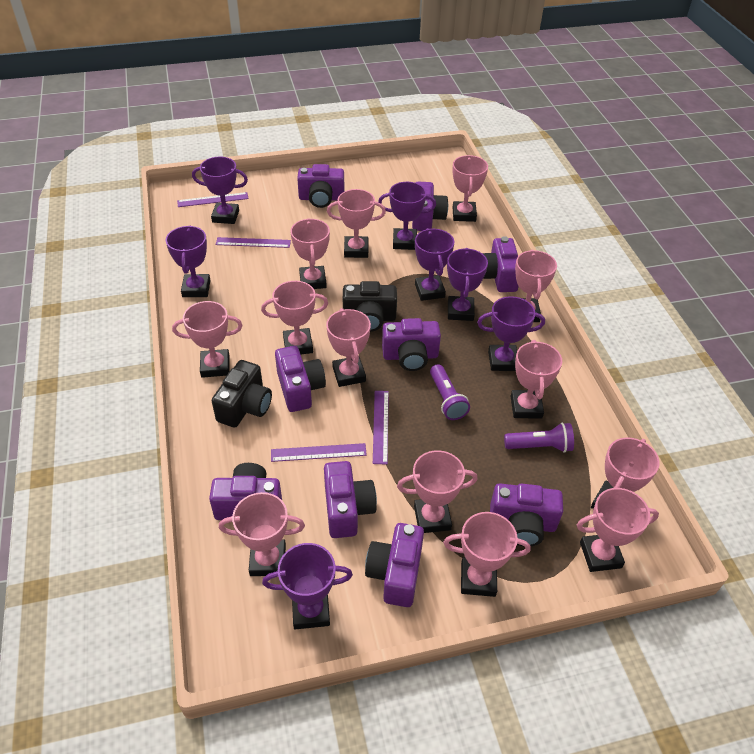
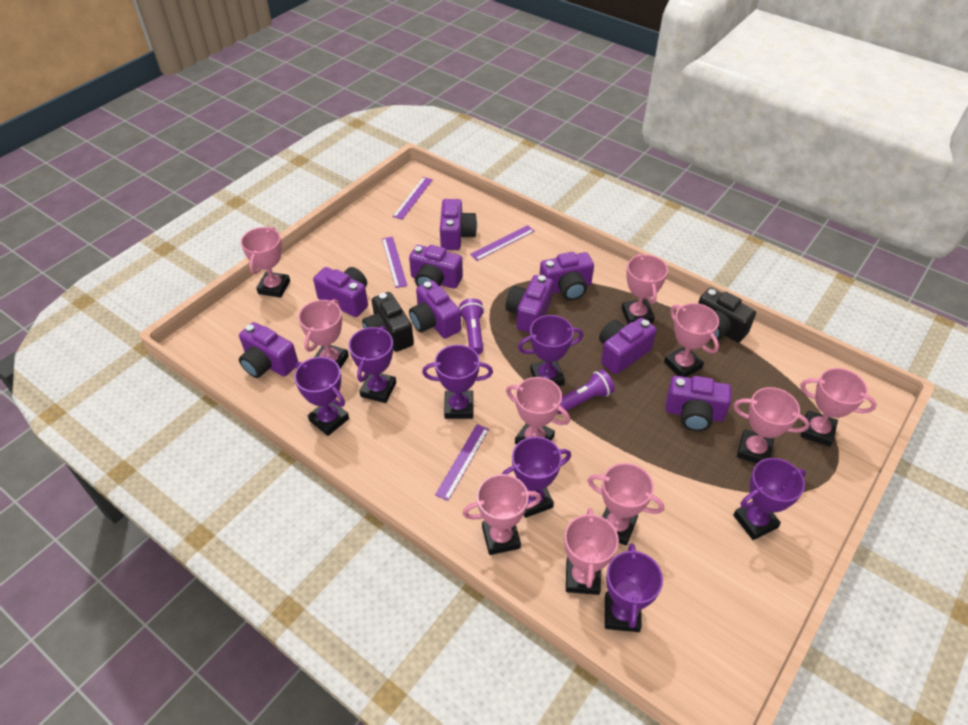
pink trophy: [172,301,242,378] [219,492,305,576] [261,281,328,354] [290,218,330,289] [326,308,371,387] [327,189,386,258] [397,450,478,533] [443,512,531,597] [452,155,488,222] [511,340,562,419] [515,250,557,322] [577,488,659,572] [591,437,659,509] = 13 -> [241,227,290,298] [298,299,349,369] [463,474,541,555] [506,377,570,445] [564,508,619,595] [587,463,664,546] [622,254,668,324] [664,303,719,377] [733,387,810,464] [800,368,877,447] = 10

